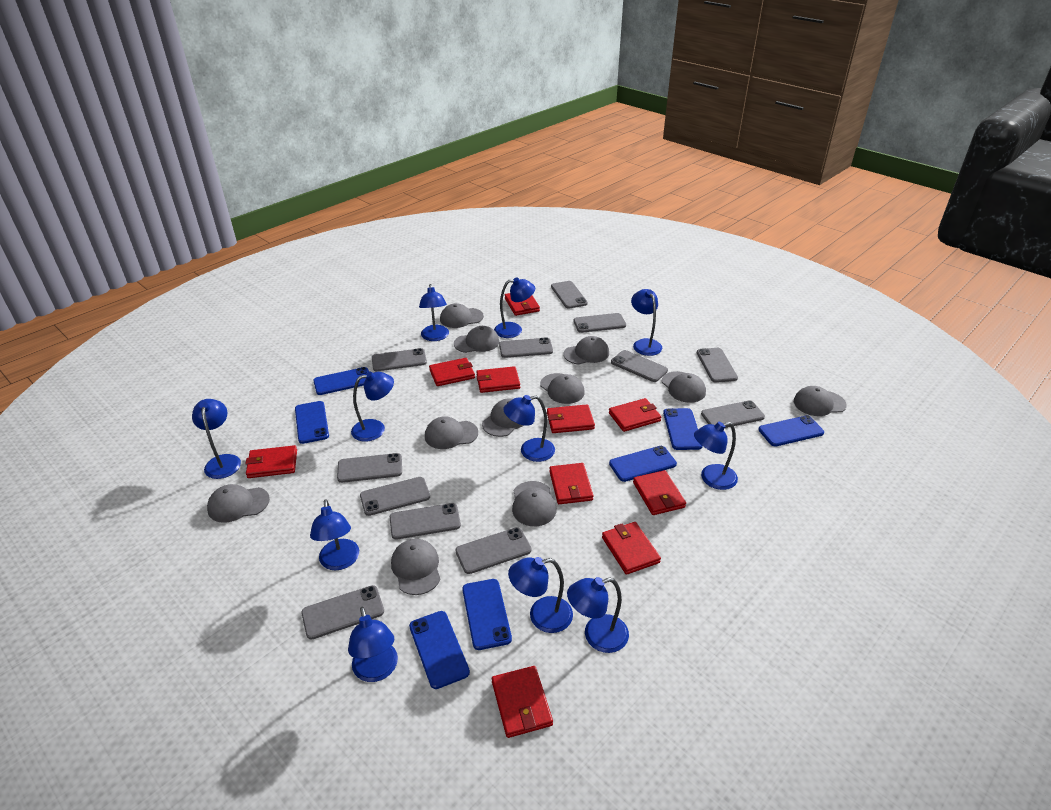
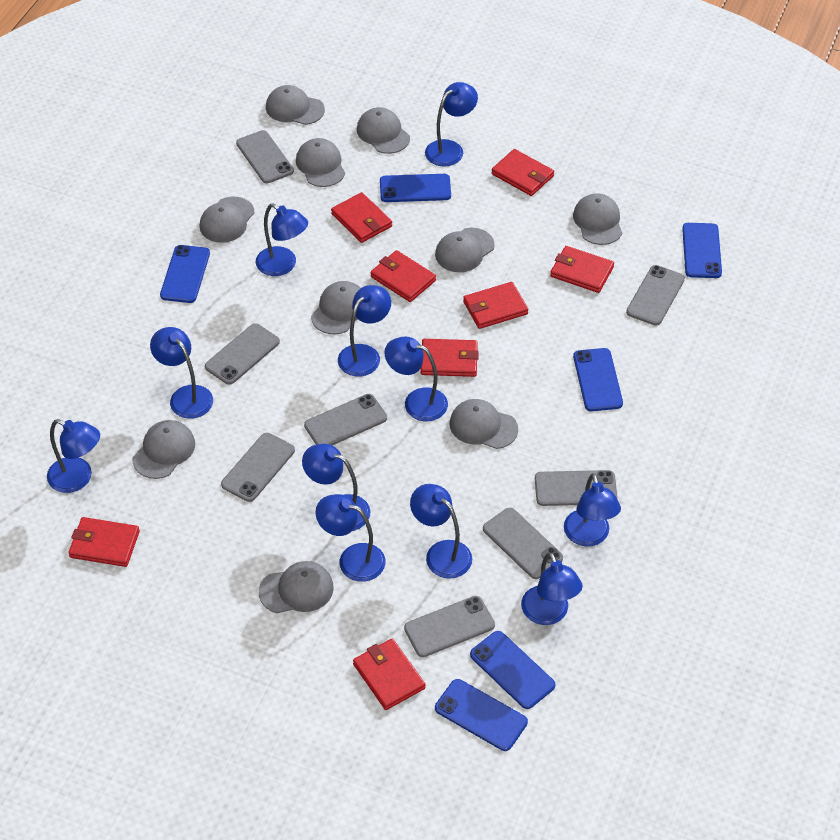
blue phone: [295,401,329,444] [313,367,369,395] [409,611,470,689] [462,579,512,650] [609,446,677,482] [663,408,703,450] [758,415,824,446] = 7 -> [160,245,210,303] [380,174,451,202] [435,679,528,751] [470,631,556,709] [573,348,623,411] [682,223,722,278] = 6
grey cap: [207,484,270,523] [391,539,440,595] [425,416,478,449] [440,303,484,328] [454,326,499,353] [482,398,524,437] [512,481,556,526] [540,373,585,404] [563,336,609,365] [662,371,706,403] [794,386,847,416] = 11 -> [133,420,195,479] [199,197,255,243] [259,561,334,613] [266,85,325,125] [296,138,345,187] [311,281,361,335] [357,107,410,154] [435,228,495,272] [450,399,518,449] [573,193,622,245] = 10
grey phone: [301,585,384,640] [337,453,402,483] [360,477,430,516] [372,348,427,371] [390,503,461,540] [455,527,532,574] [499,337,553,358] [551,281,588,309] [574,313,626,333] [611,350,668,382] [697,348,738,383] [701,400,765,428] = 12 -> [205,323,280,385] [221,433,295,502] [236,130,294,183] [304,394,387,445] [404,596,495,657] [483,508,563,579] [535,470,618,506] [626,265,685,326] = 8
red wallet: [245,445,297,478] [429,358,475,386] [476,366,520,393] [492,666,553,738] [505,293,540,316] [547,404,595,433] [549,463,594,504] [602,522,661,575] [609,398,661,432] [633,470,686,515] = 10 -> [68,517,140,567] [331,192,392,243] [353,639,426,710] [371,250,436,302] [421,339,479,377] [463,282,528,329] [492,149,554,196] [550,246,614,293] = 8

